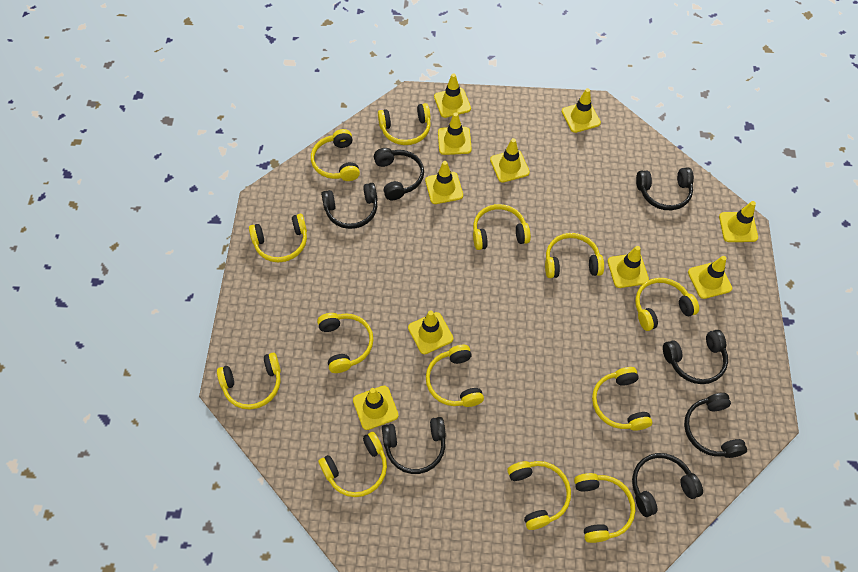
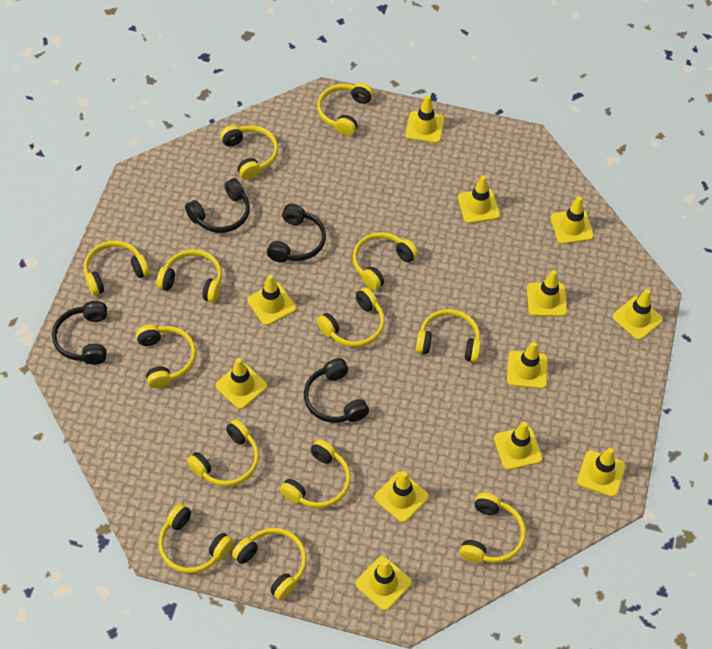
black headphones: [321,183,378,229] [374,148,424,200] [382,417,446,474] [632,453,703,517] [636,168,694,210] [663,330,728,384] [684,393,747,458] = 7 -> [52,301,107,365] [185,178,250,233] [267,204,326,263] [304,358,369,423] = 4
yellow traffic cone: [353,386,399,430] [408,311,453,354] [425,161,463,204] [434,73,471,118] [438,112,472,155] [490,138,530,183] [562,88,601,133] [608,246,649,288] [688,256,732,299] [719,201,758,242] = 10 -> [215,358,267,409] [247,275,296,325] [356,556,412,610] [375,471,429,522] [406,95,444,143] [458,175,500,223] [494,422,542,470] [507,342,548,389] [527,270,567,316] [551,196,594,244] [577,448,626,497] [612,289,663,340] = 12

